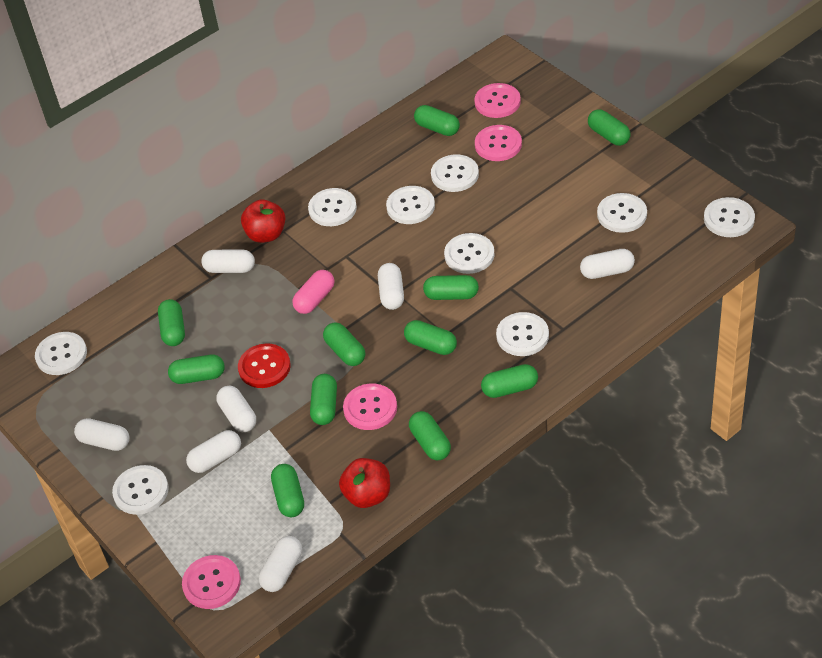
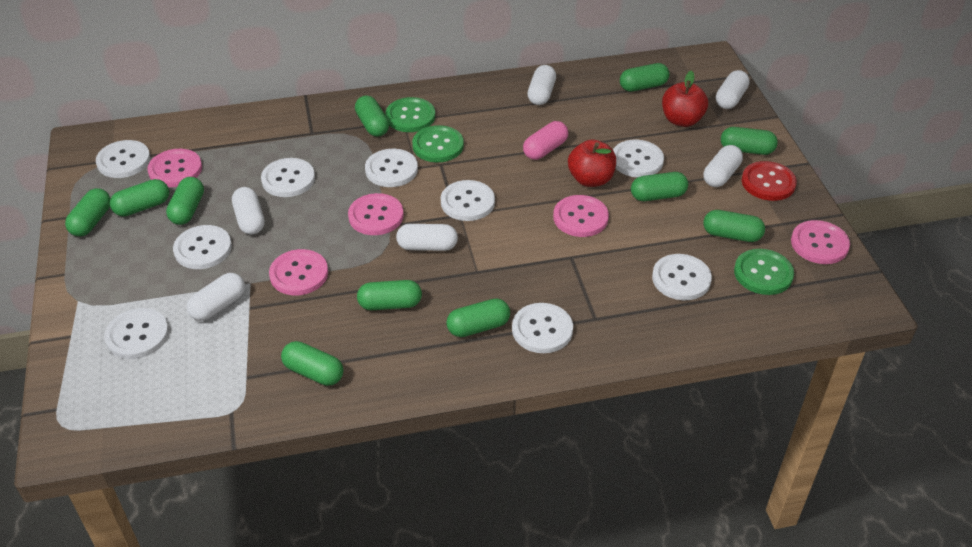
green button: none = 0 -> [385,97,435,132] [412,125,464,162] [734,249,794,295] = 3
pink button: [182,555,241,609] [343,383,397,430] [474,83,521,118] [475,125,522,161] = 4 -> [147,149,202,187] [269,249,328,295] [348,193,404,235] [553,195,609,237] [791,220,850,264] = 5
white capsule: [74,418,129,451] [186,430,241,473] [201,250,255,273] [216,386,256,432] [259,536,302,592] [378,263,404,310] [580,249,635,279] = 7 -> [186,273,245,321] [232,187,265,235] [396,224,458,251] [528,65,556,105] [703,145,743,187] [716,70,750,109] = 6

